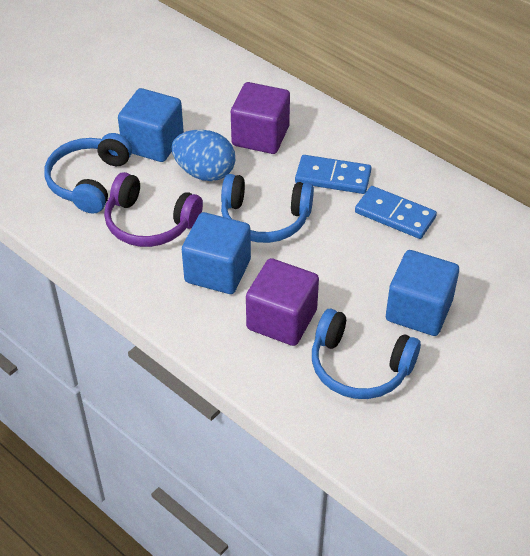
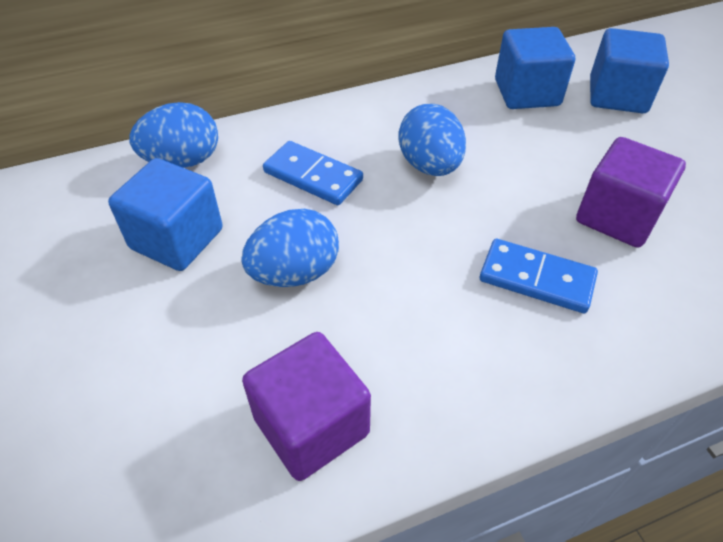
blue egg: [171,130,235,181] = 1 -> [129,102,218,168] [241,209,339,287] [398,104,466,176] = 3
blue headphones: [44,133,132,214] [221,174,314,243] [312,309,421,399] = 3 -> none = 0
purple headphones: [104,172,203,247] = 1 -> none = 0

